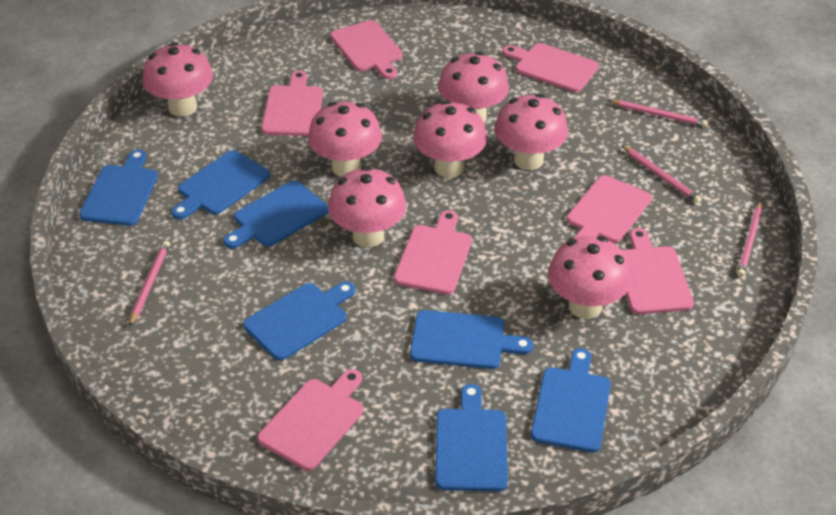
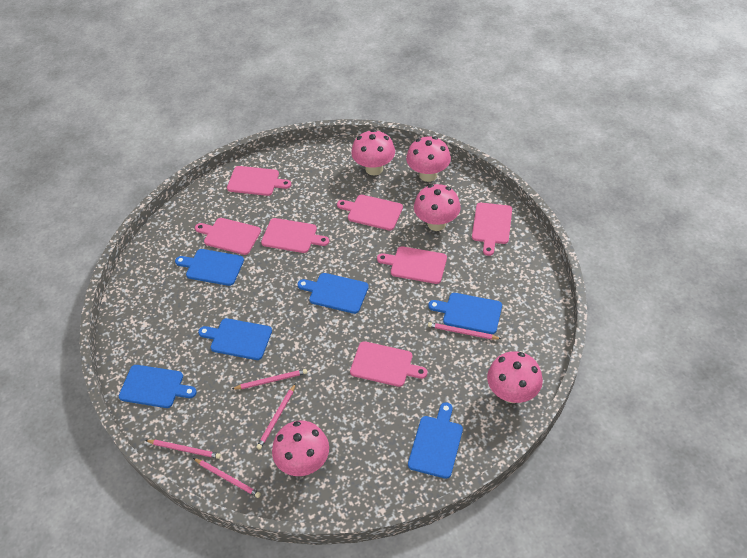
blue cutting board: [79,150,158,226] [171,150,270,220] [224,180,329,249] [243,281,355,360] [410,310,533,369] [435,384,508,491] [531,348,611,452] = 7 -> [119,365,197,408] [175,249,244,286] [198,318,272,360] [297,273,369,314] [408,402,463,479] [428,293,502,334] = 6
pink mushroom: [142,42,213,117] [308,101,382,177] [328,166,406,248] [413,100,487,178] [438,52,509,122] [494,94,568,170] [548,236,631,319] = 7 -> [272,420,329,476] [351,129,395,175] [406,136,451,182] [414,184,461,231] [487,351,543,403] = 5
pink pencil: [129,241,170,327] [608,100,708,127] [621,145,702,203] [737,201,762,277] = 4 -> [145,440,221,459] [193,458,261,498] [232,369,307,389] [256,383,296,450] [428,322,501,340] = 5

